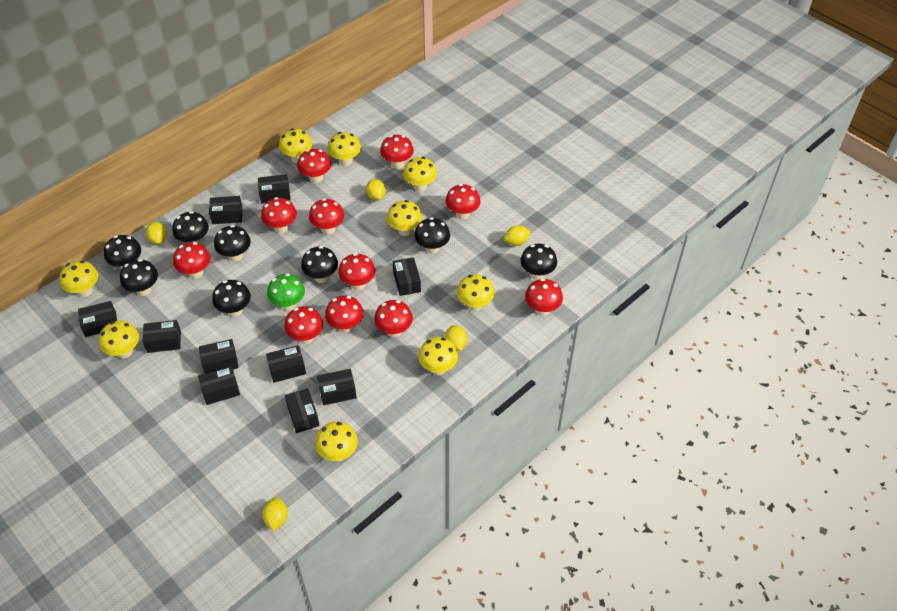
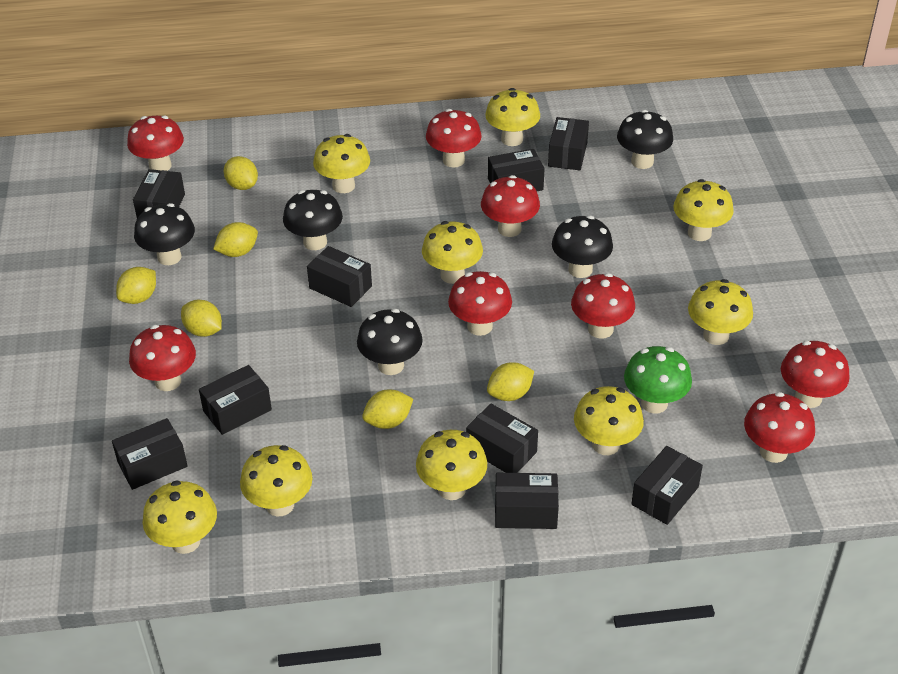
black box: [78,301,117,337] [142,320,181,353] [198,366,240,405] [199,339,239,374] [209,196,243,224] [258,174,291,204] [266,345,306,383] [285,388,320,433] [317,369,357,405] [393,257,421,296] = 10 -> [112,418,188,490] [133,169,185,218] [199,365,272,435] [307,246,372,307] [466,404,538,473] [488,149,545,191] [495,473,559,529] [548,117,589,170] [631,446,703,525] = 9
black mushroom: [104,235,141,269] [120,259,158,296] [172,211,209,244] [212,280,251,317] [214,225,251,262] [301,246,338,283] [414,217,450,254] [520,244,557,280] = 8 -> [134,203,195,265] [283,190,343,250] [357,309,423,375] [552,216,613,278] [617,110,673,169] = 5
red mushroom: [173,242,210,279] [261,197,297,233] [284,306,323,344] [297,149,331,183] [309,199,344,234] [325,295,364,333] [338,253,375,290] [374,300,413,337] [380,135,414,169] [446,184,480,219] [525,278,563,316] = 11 -> [127,115,184,171] [129,325,196,391] [426,109,482,168] [448,271,512,336] [481,175,540,237] [571,273,635,339] [744,392,815,463] [781,341,850,408] = 8
yellow lemon: [146,222,167,244] [262,497,288,531] [366,179,386,200] [445,325,467,351] [504,225,531,246] = 5 -> [116,267,156,304] [181,300,222,337] [213,222,258,257] [223,156,258,190] [362,389,413,429] [487,362,534,401] = 6

